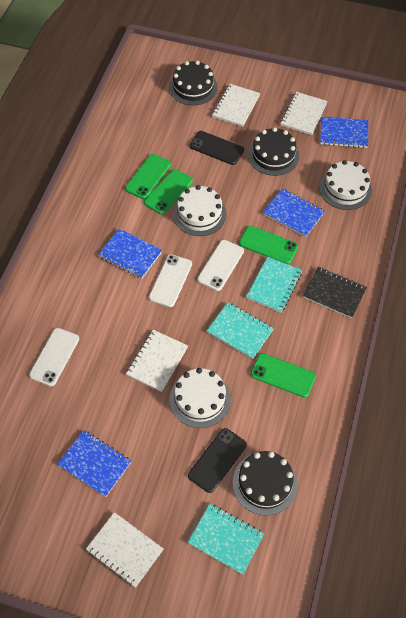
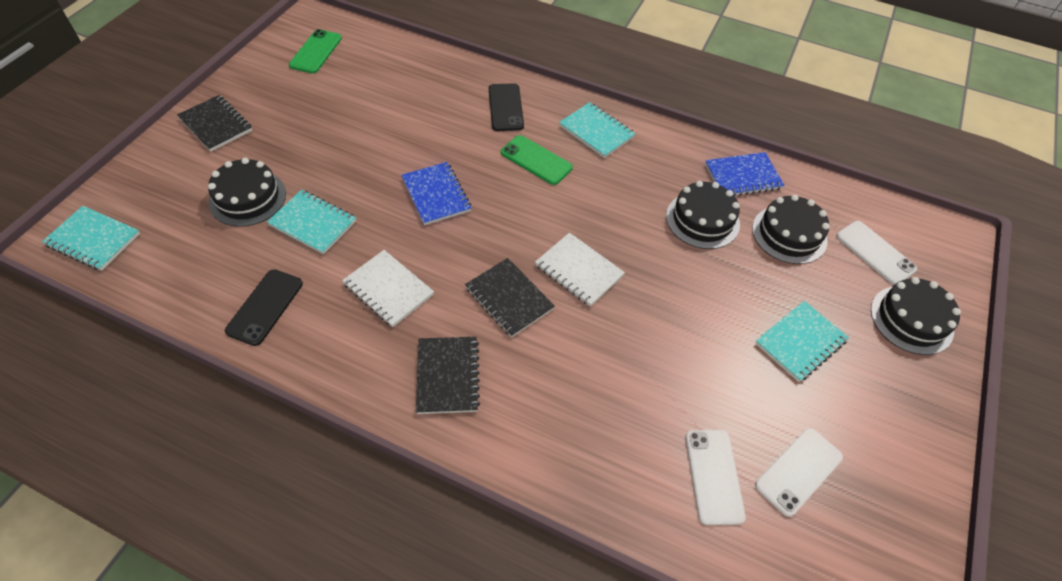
black cake: [169,61,218,106] [233,451,297,516] [248,127,299,176] = 3 -> [208,158,286,227] [666,181,740,249] [752,194,830,264] [871,277,961,355] = 4
black notebook: [303,267,367,318] = 1 -> [177,95,252,152] [416,337,480,414] [465,258,555,337] = 3
blue notebook: [58,430,131,497] [98,228,162,279] [263,188,325,237] [320,116,368,148] = 4 -> [401,162,471,225] [705,152,785,196] = 2
green phone: [125,154,171,199] [144,169,193,214] [239,226,298,264] [251,353,316,398] = 4 -> [289,29,342,73] [501,135,573,185] = 2
turquoise notebook: [188,504,264,575] [206,302,274,359] [246,256,302,313] = 3 -> [42,206,140,271] [267,190,356,254] [559,102,636,158] [755,301,849,382] = 4
white cake: [170,368,231,428] [173,185,227,236] [319,160,372,210] = 3 -> none = 0
white notebook: [86,512,163,588] [126,330,188,392] [212,84,260,127] [280,92,328,135] = 4 -> [342,250,434,327] [535,233,625,307] = 2

